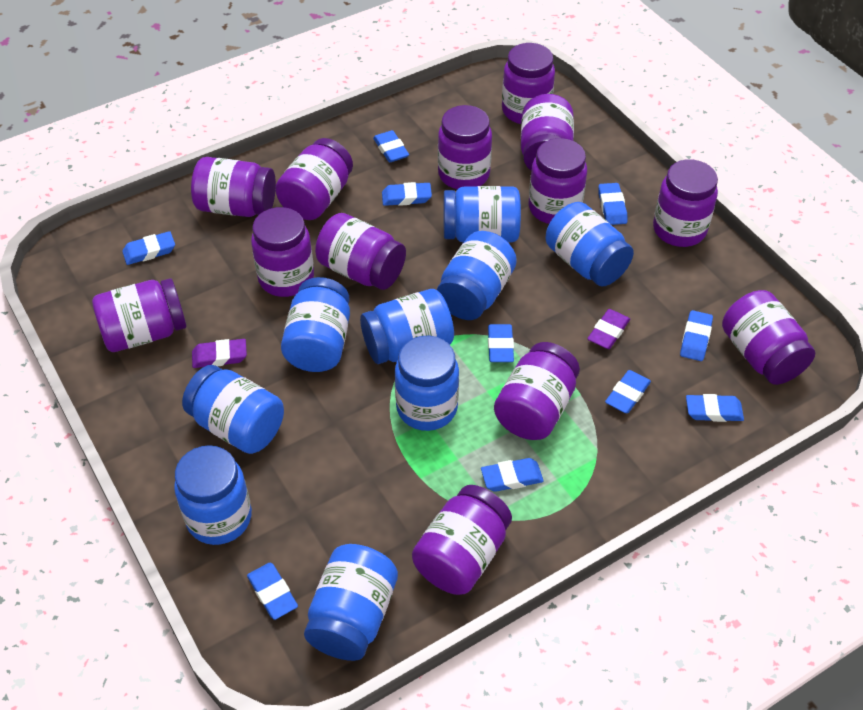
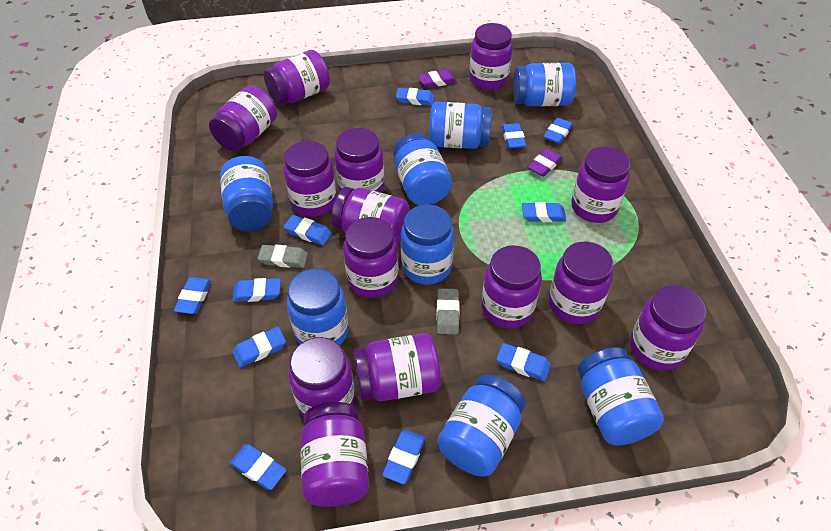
blue eraser: [122,231,175,265] [247,563,298,620] [373,130,409,162] [382,182,432,206] [481,458,544,492] [488,324,514,362] [598,183,627,225] [605,370,651,413] [680,310,713,361] [686,394,744,422] = 10 -> [174,277,211,314] [229,444,287,490] [232,278,281,302] [233,327,286,367] [284,215,332,245] [382,430,425,484] [396,88,435,106] [496,343,551,381] [502,123,526,149] [522,202,566,222] [543,118,573,144] = 11
blue jar: [174,445,252,545] [182,365,284,454] [281,277,350,372] [304,544,398,661] [360,289,454,364] [395,336,459,431] [437,231,517,320] [444,186,521,242] [545,202,634,287] = 9 -> [220,156,273,231] [287,269,349,345] [393,133,452,205] [401,204,454,285] [429,102,492,149] [437,375,526,477] [513,63,576,106] [578,347,664,446] = 8
grey eraser: none = 0 -> [258,245,308,268] [436,288,460,335] = 2
purple jar: [92,278,186,352] [191,157,276,217] [251,207,314,297] [275,138,353,220] [315,213,406,290] [412,485,512,595] [438,105,492,189] [494,342,580,440] [502,43,555,124] [521,94,574,170] [529,138,587,224] [653,159,718,247] [722,290,815,385] = 13 -> [209,86,277,151] [264,50,330,105] [283,141,337,217] [289,337,355,417] [300,402,369,507] [332,187,409,245] [335,128,384,193] [343,217,399,298] [353,333,441,401] [469,23,513,90] [482,245,542,328] [549,242,614,324] [571,147,630,223] [630,285,706,371] = 14

